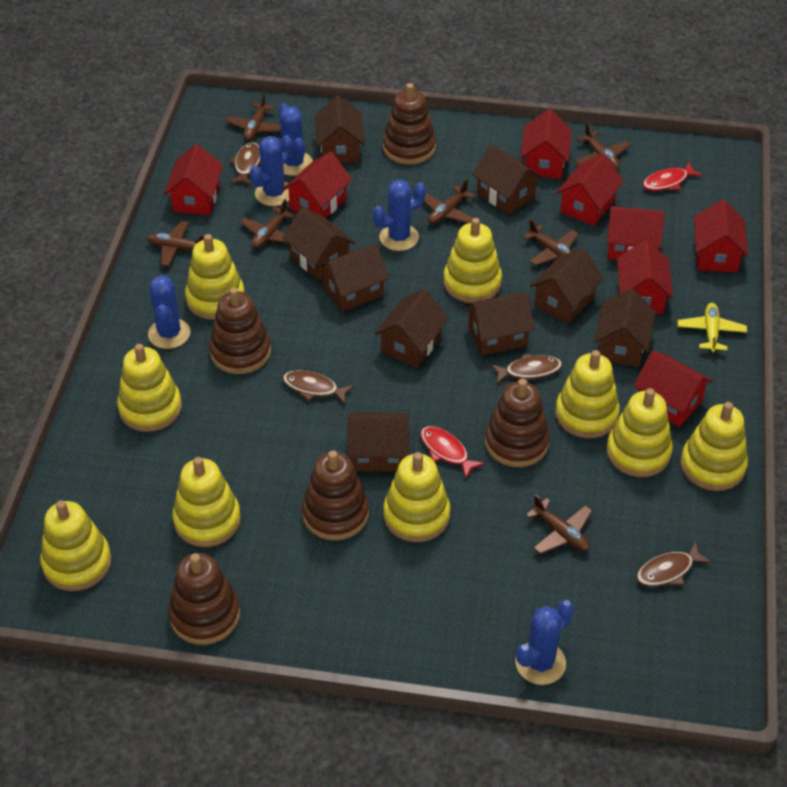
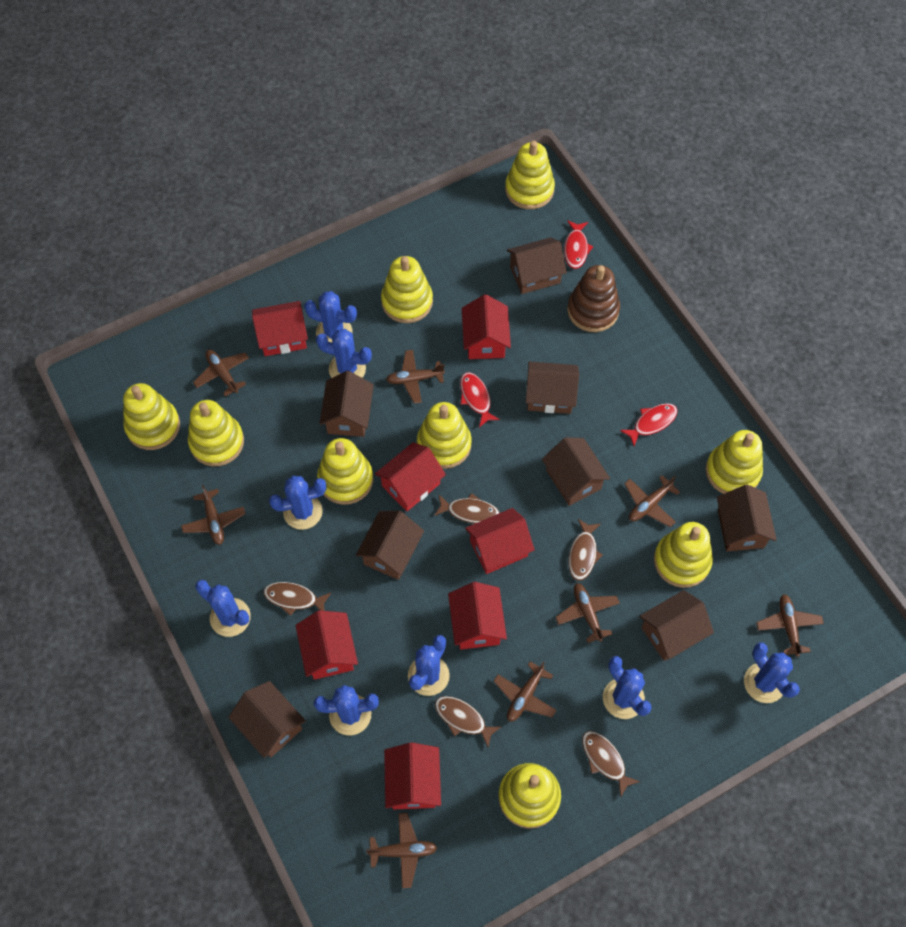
blue cactus: [148,275,190,349] [250,135,293,206] [279,103,313,176] [373,180,426,251] [515,600,574,685] = 5 -> [195,580,251,637] [269,476,327,530] [304,291,357,343] [314,685,379,735] [316,329,372,378] [408,635,450,696] [603,656,652,719] [744,642,800,703] = 8
brown fish: [229,142,260,185] [282,370,354,404] [490,353,562,384] [636,542,712,587] = 4 -> [263,582,331,616] [434,493,500,523] [435,696,502,747] [568,519,602,581] [582,731,640,798] = 5
brown house: [282,207,355,281] [315,95,365,163] [317,243,389,312] [348,413,409,472] [375,289,449,368] [465,292,535,356] [472,144,542,215] [530,248,604,324] [594,288,656,367] = 9 -> [228,681,306,758] [319,371,374,437] [356,511,424,580] [507,237,567,294] [526,362,579,414] [542,437,610,506] [639,590,714,661] [717,485,777,551] = 8
brown plane: [147,221,204,266] [226,93,281,141] [240,199,296,249] [424,179,475,224] [522,219,579,266] [526,495,592,554] [575,123,630,169] = 7 -> [181,485,246,545] [193,350,249,397] [366,813,437,888] [386,350,445,404] [494,661,556,722] [555,583,620,643] [624,475,680,527] [756,594,824,657] = 8
brown stacking toy: [168,553,240,645] [209,287,271,374] [302,450,369,541] [383,83,436,165] [485,378,550,467] = 5 -> [568,265,620,332] = 1
red fish: [421,426,485,479] [643,162,702,191] = 2 -> [460,372,500,427] [564,220,593,269] [620,403,678,446] = 3
red house: [164,144,223,215] [283,152,352,218] [520,109,572,179] [556,154,624,226] [607,206,665,260] [617,240,673,314] [633,350,713,427] [694,199,748,273] = 8 -> [252,301,308,356] [295,610,358,680] [375,442,446,511] [384,742,441,810] [448,582,507,650] [462,294,511,359] [465,508,535,574] = 7
yellow plane: [678,303,747,353] = 1 -> none = 0

